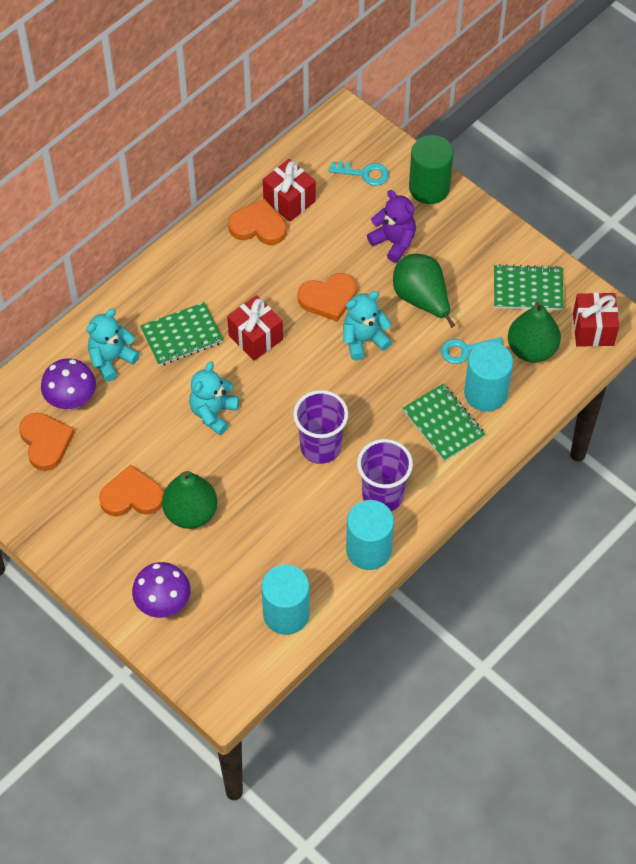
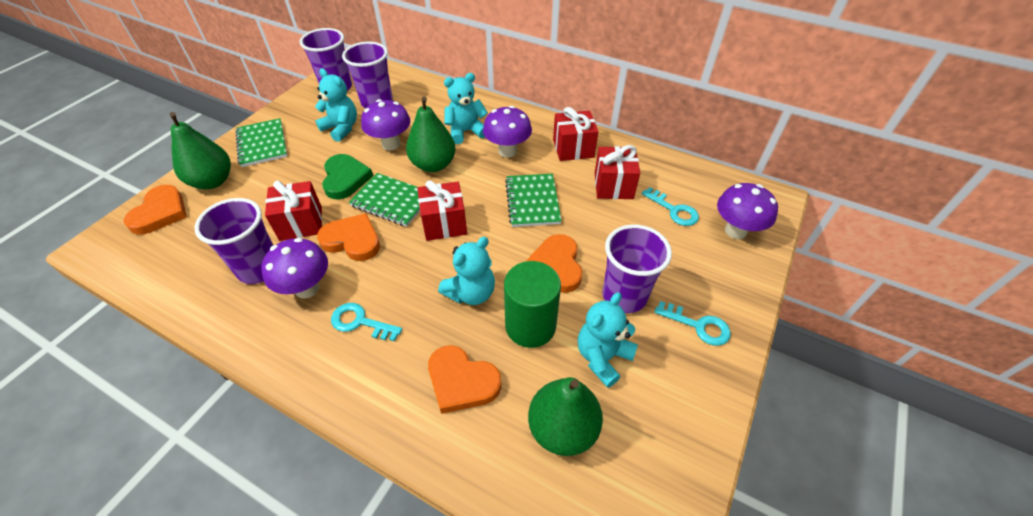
green heart: none = 0 -> [322,154,373,199] = 1
purple cup: [293,390,348,464] [357,439,413,511] = 2 -> [194,198,273,284] [300,28,352,91] [342,42,393,108] [602,224,672,313] = 4
purple mushroom: [41,358,96,410] [132,562,191,618] = 2 -> [261,238,328,299] [361,99,410,150] [483,106,532,158] [717,183,778,239] = 4
purple teddy bear: [367,190,416,263] = 1 -> none = 0
red gift: [227,295,283,361] [263,159,316,222] [573,293,619,347] = 3 -> [265,180,322,241] [417,180,467,241] [553,107,599,161] [595,145,640,199] = 4
turquoise cylinder: [261,565,310,635] [346,500,394,570] [464,342,513,412] = 3 -> none = 0
turquoise key: [329,161,389,186] [441,337,503,364] = 2 -> [331,303,402,342] [642,187,699,226] [654,301,731,346] = 3
turquoise teddy bear: [86,309,140,382] [189,362,239,435] [343,291,392,361] = 3 -> [315,68,357,142] [438,237,495,305] [444,73,488,144] [578,292,638,388] = 4

